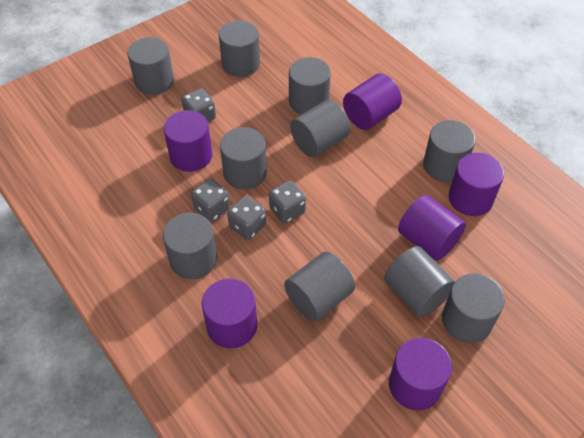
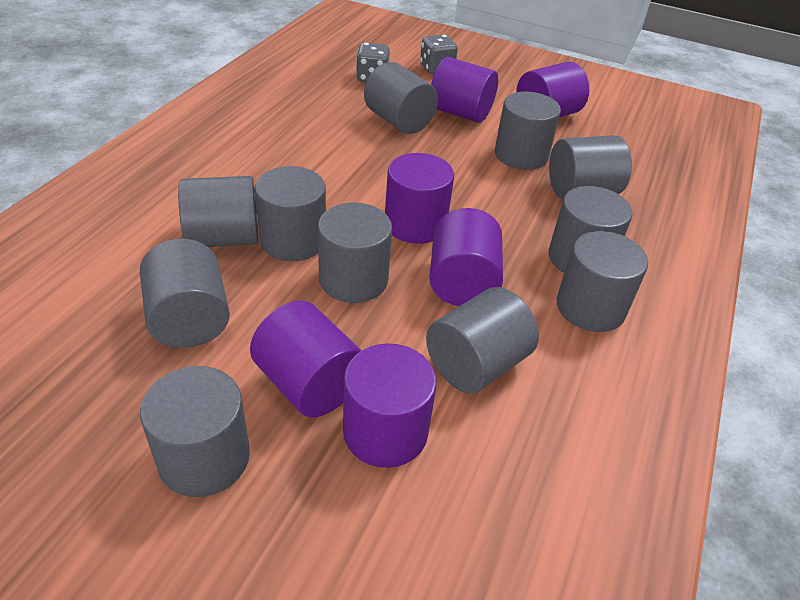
grey cylinder: [127,37,174,95] [163,213,217,279] [219,20,260,77] [220,127,267,190] [284,252,355,322] [289,57,331,114] [290,100,350,157] [384,246,455,317] [423,120,475,182] [442,273,505,343] = 10 -> [140,239,230,348] [140,366,250,497] [178,176,258,247] [255,166,326,261] [318,203,392,303] [364,62,438,134] [426,287,539,394] [495,92,561,170] [549,135,632,199] [549,186,633,273] [557,231,648,332] = 11
grey dice: [182,88,216,122] [191,179,230,222] [227,196,266,240] [269,181,306,223] = 4 -> [356,43,390,82] [420,35,458,74] = 2

